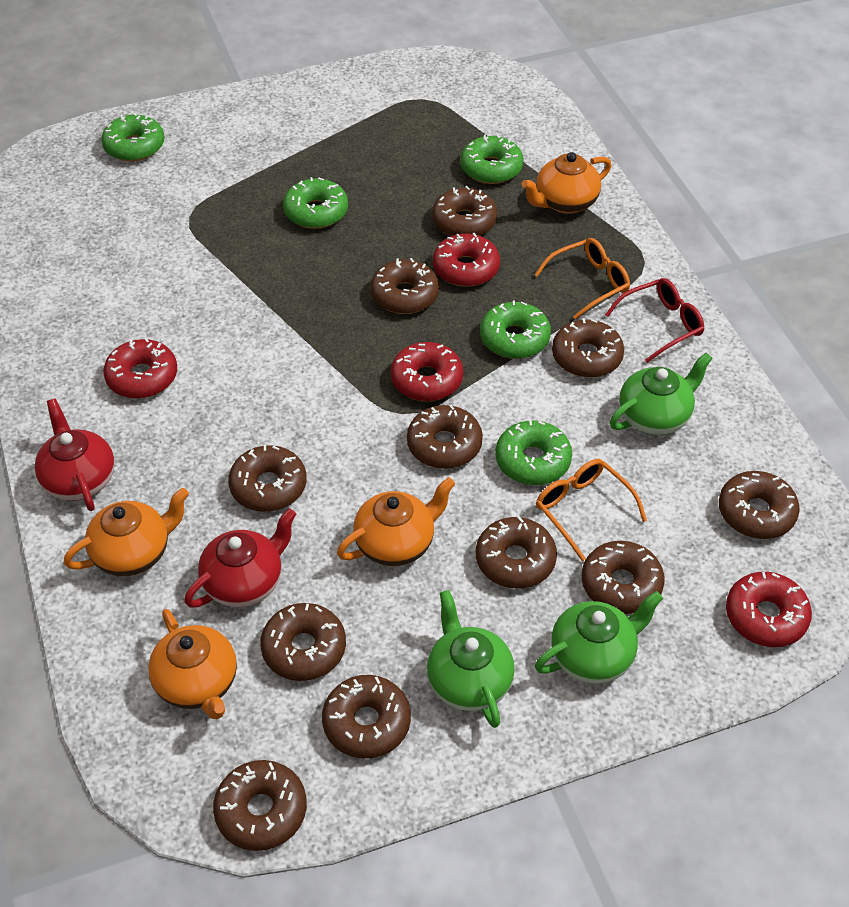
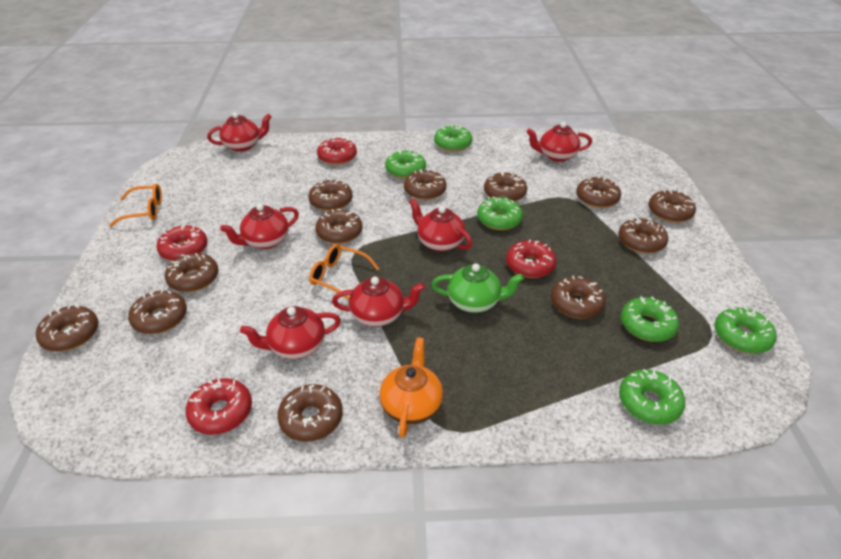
brown donut: [213,760,307,851] [228,445,306,512] [260,603,346,681] [322,675,411,758] [371,258,439,314] [407,405,483,469] [432,186,497,236] [476,516,557,588] [552,318,624,378] [581,541,665,614] [719,471,800,539] = 11 -> [36,305,99,352] [128,289,187,334] [165,253,219,292] [277,384,343,442] [308,179,353,211] [315,209,362,244] [404,169,447,200] [484,171,527,202] [551,276,606,319] [576,176,621,208] [618,218,668,254] [648,190,696,223] = 12
green donut: [101,113,164,162] [283,177,348,229] [460,134,524,184] [480,301,551,359] [495,420,572,485] = 5 -> [385,149,426,179] [434,125,472,151] [477,197,523,230] [619,369,685,425] [621,296,679,342] [714,307,777,354] = 6
green teapot: [427,590,515,728] [535,591,663,683] [610,352,713,435] = 3 -> [431,264,524,313] = 1
orange teapot: [64,488,189,576] [148,609,237,719] [337,477,455,566] [521,152,611,214] = 4 -> [379,337,443,438] = 1
red glasses: [605,278,704,363] = 1 -> none = 0
red teapot: [35,399,115,511] [184,508,296,608] = 2 -> [207,112,272,152] [220,204,299,249] [240,306,341,359] [332,276,425,327] [409,198,472,252] [527,122,592,162] = 6

